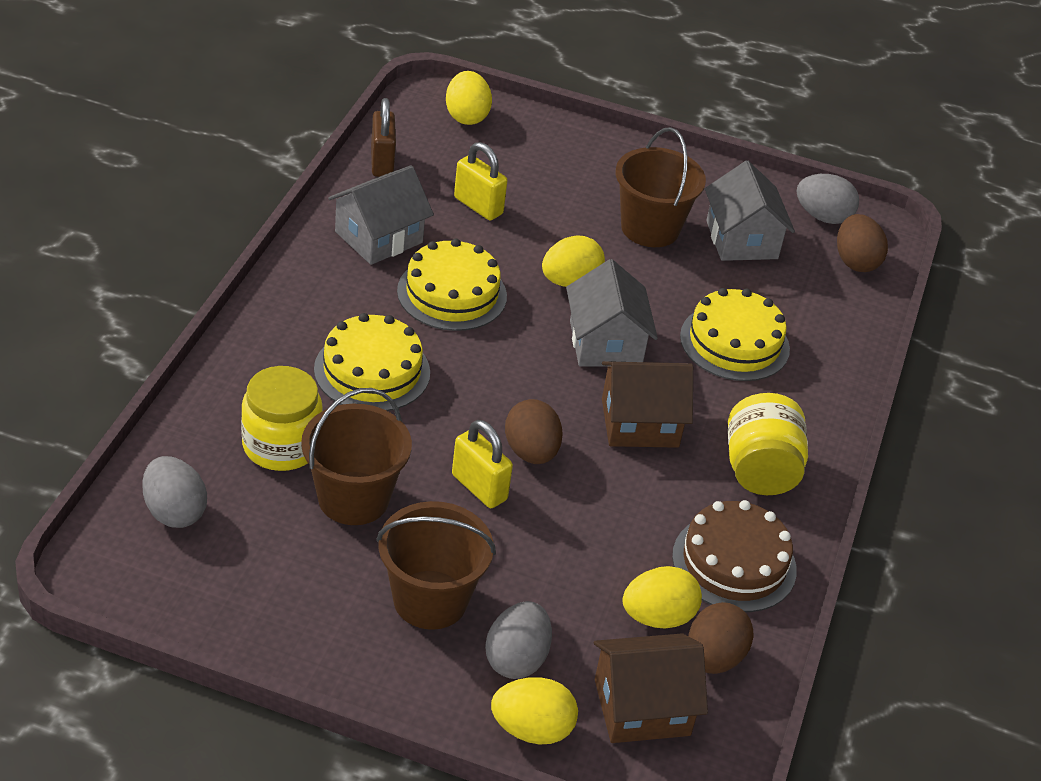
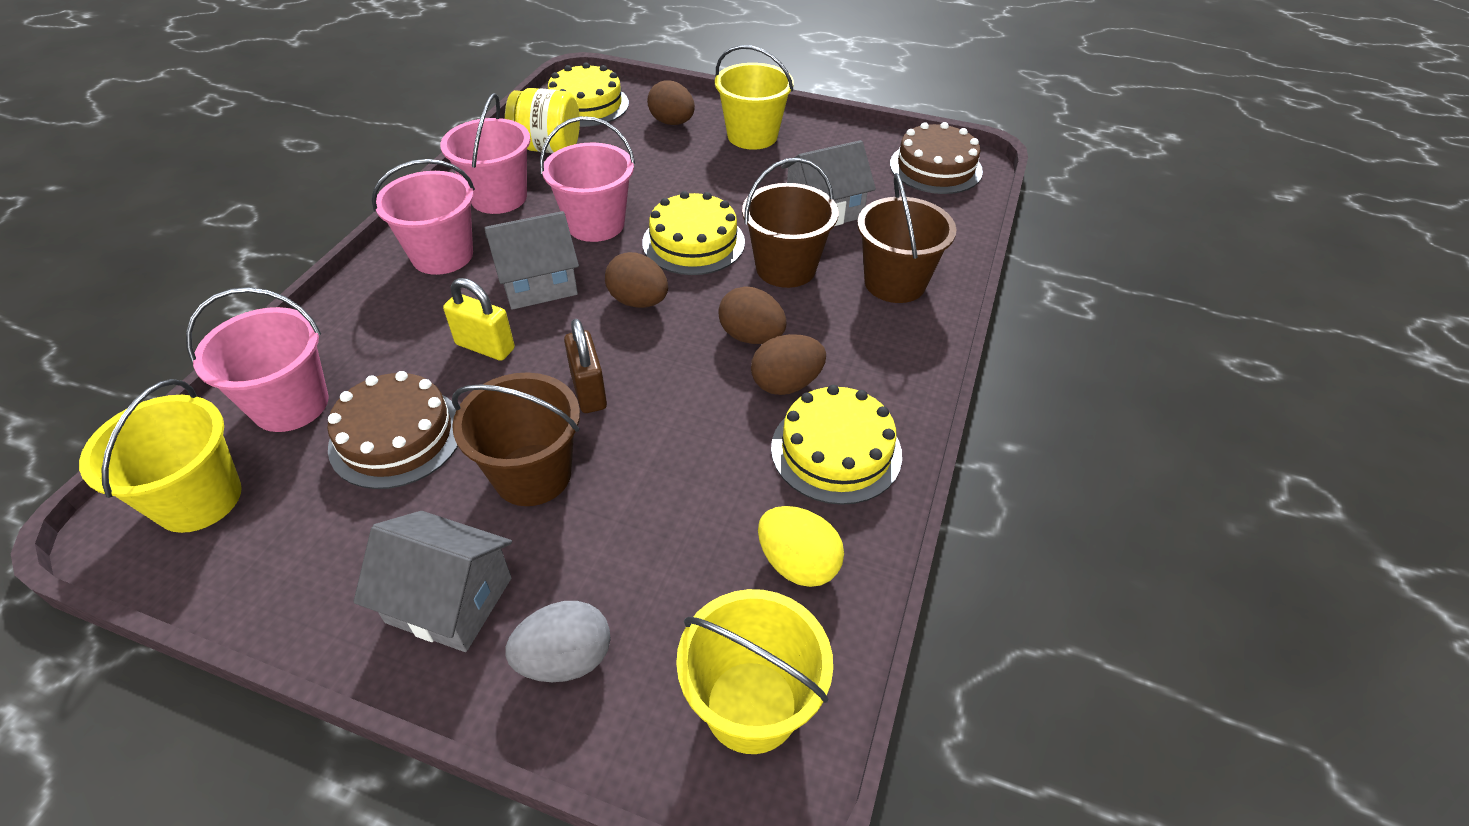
brown cake: [672,500,797,612] = 1 -> [327,371,458,489] [890,122,983,194] = 2
brown egg: [505,399,563,464] [688,602,754,674] [837,214,888,272] = 3 -> [605,252,668,308] [647,80,695,125] [718,286,787,344] [751,334,826,395] = 4
brown house: [594,633,708,743] [602,361,693,448] = 2 -> none = 0
grey egg: [142,456,207,528] [485,601,552,679] [797,174,859,224] = 3 -> [505,601,611,682] = 1
pink bucket: none = 0 -> [186,287,329,432] [372,159,475,275] [440,93,531,214] [540,116,635,242] = 4
yellow bucket: none = 0 -> [79,379,242,533] [676,589,833,754] [715,45,794,150] = 3
yellow egg: [446,71,492,125] [491,677,578,745] [542,236,605,287] [623,566,702,628] = 4 -> [758,506,844,587] = 1
yellow jar: [241,366,323,471] [728,393,808,495] = 2 -> [505,88,580,153] = 1
yellow padlock: [452,420,513,508] [454,142,508,220] = 2 -> [443,278,515,361] = 1

